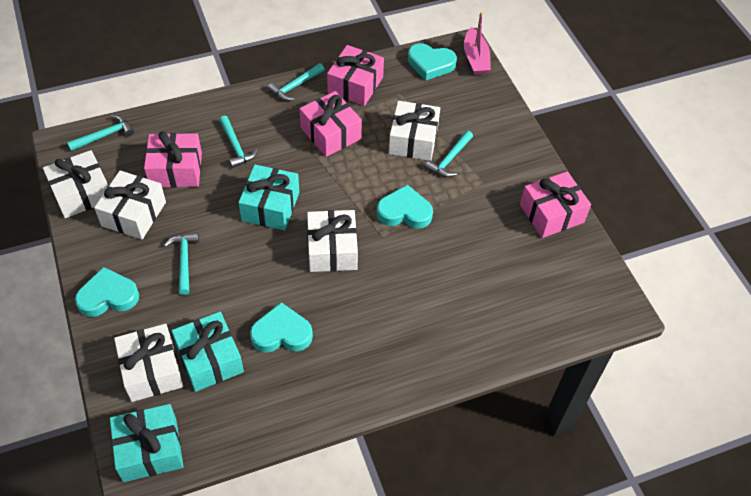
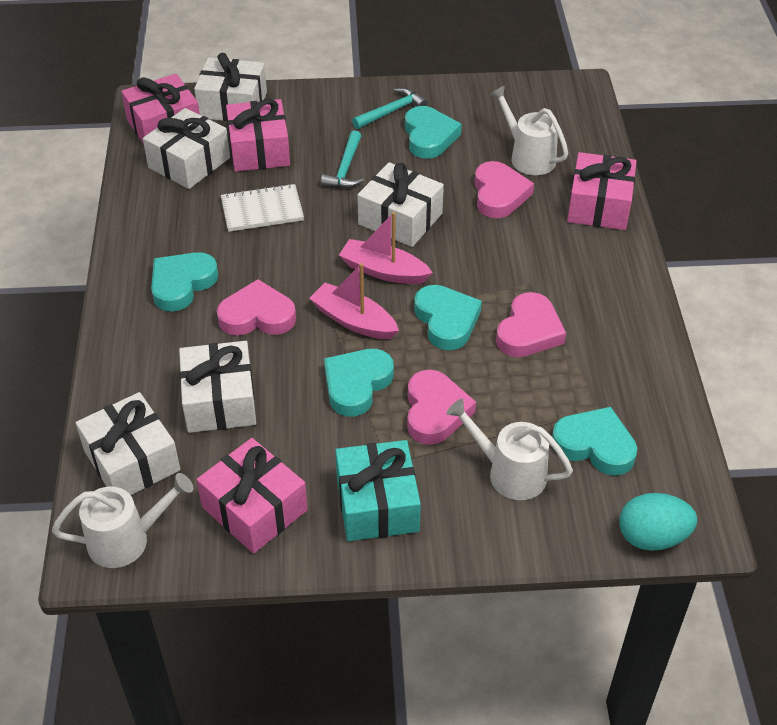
pink boat: [464,12,491,75] = 1 -> [309,263,399,339] [339,212,433,284] = 2
pink heart: none = 0 -> [217,279,296,336] [407,370,476,445] [474,161,534,218] [496,292,566,357] = 4
turquoise egg: none = 0 -> [619,493,697,551] = 1
turquoise gift: [110,404,184,482] [172,312,244,392] [238,165,299,230] = 3 -> [335,440,421,541] = 1
turquoise hammer: [67,115,134,151] [164,232,199,295] [219,116,258,168] [268,63,325,101] [425,131,473,177] = 5 -> [321,130,364,189] [352,88,428,129] = 2
turquoise heart: [75,267,139,317] [250,302,313,353] [377,184,433,229] [408,43,457,80] = 4 -> [151,252,218,312] [324,349,394,416] [405,106,462,159] [414,285,482,350] [552,407,637,476] = 5
white notebook: none = 0 -> [221,184,304,232] = 1
white watering can: none = 0 -> [52,473,193,568] [446,399,573,500] [490,85,568,175] = 3

